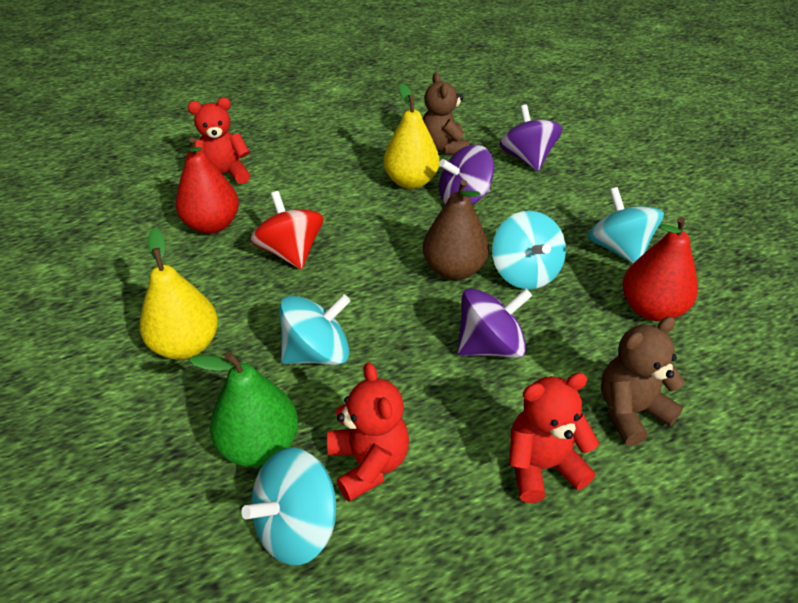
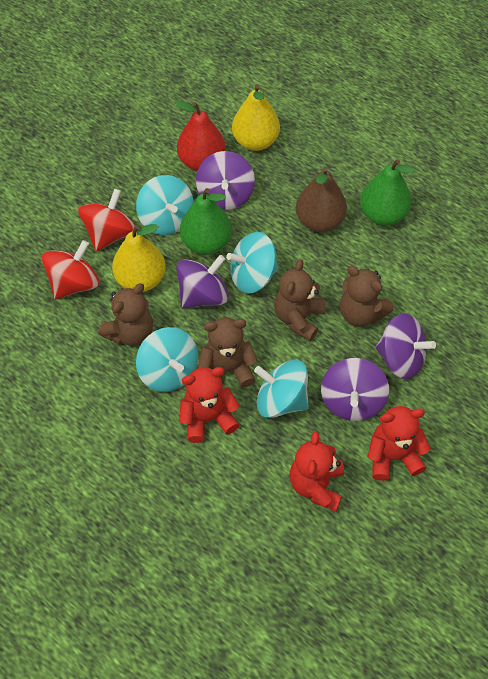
brown teddy bear: [423,72,469,155] [601,316,685,446] = 2 -> [98,283,153,346] [198,317,258,388] [274,259,325,341] [340,266,393,327] = 4
green pear: [189,352,298,467] = 1 -> [180,188,232,255] [360,159,415,226] = 2
purple spinning top: [439,145,494,205] [457,288,533,358] [499,104,562,171] = 3 -> [176,255,229,309] [196,151,255,210] [321,358,389,421] [375,313,436,379] = 4
red pear: [175,137,239,234] [623,217,698,321] = 2 -> [174,100,226,171] = 1
red spinning top: [251,191,323,269] = 1 -> [42,240,99,299] [78,189,135,251] = 2

